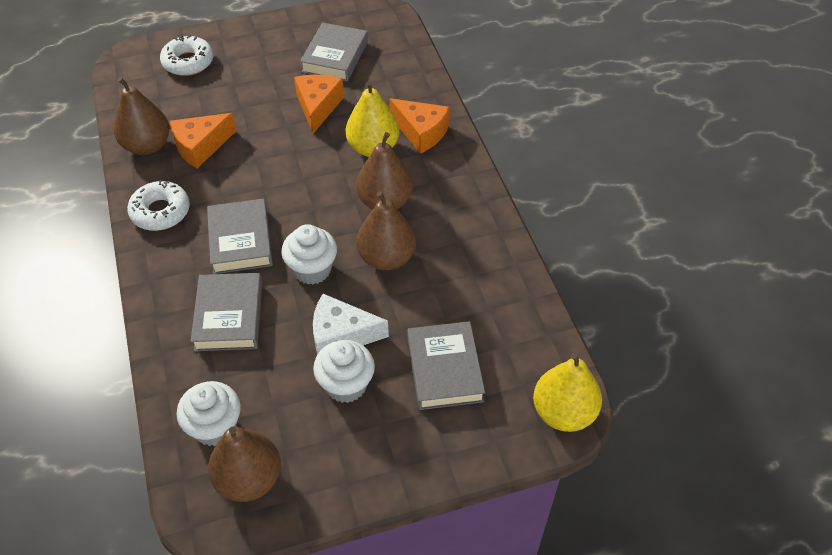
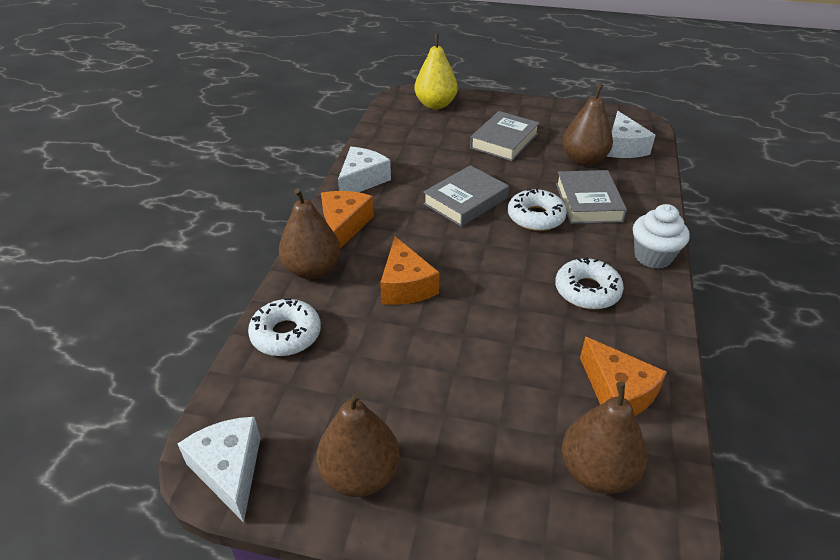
grey book: [191,273,262,351] [207,199,273,274] [300,22,368,81] [408,321,485,410] = 4 -> [423,165,509,227] [470,111,540,161] [556,170,627,224] = 3
white cheese: [313,294,389,355] = 1 -> [178,417,261,522] [338,147,391,192] [607,111,656,158] = 3
white cupcake: [177,381,241,446] [281,224,337,284] [313,340,375,403] = 3 -> [633,204,690,269] = 1
white donut: [127,180,190,231] [160,35,213,76] = 2 -> [248,298,321,356] [508,189,567,231] [555,257,624,309] = 3
yellow pear: [346,81,399,157] [533,353,602,432] = 2 -> [414,34,458,109] = 1

